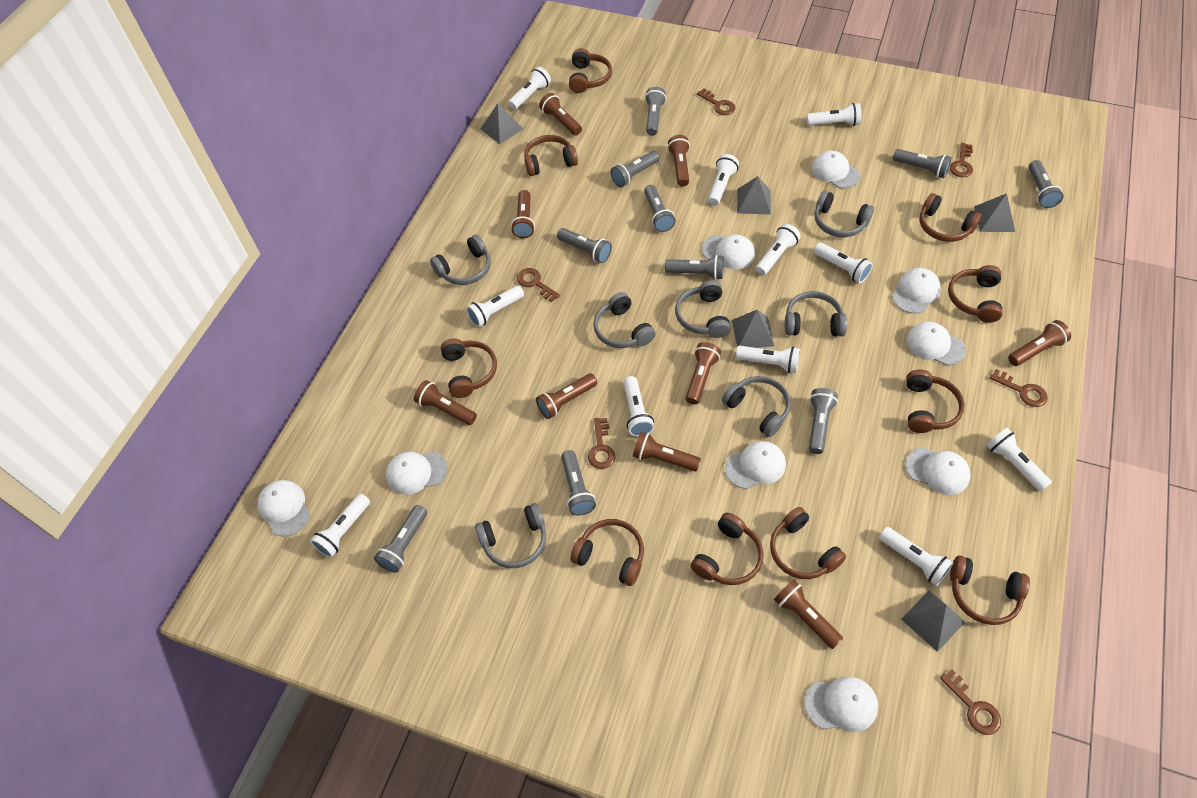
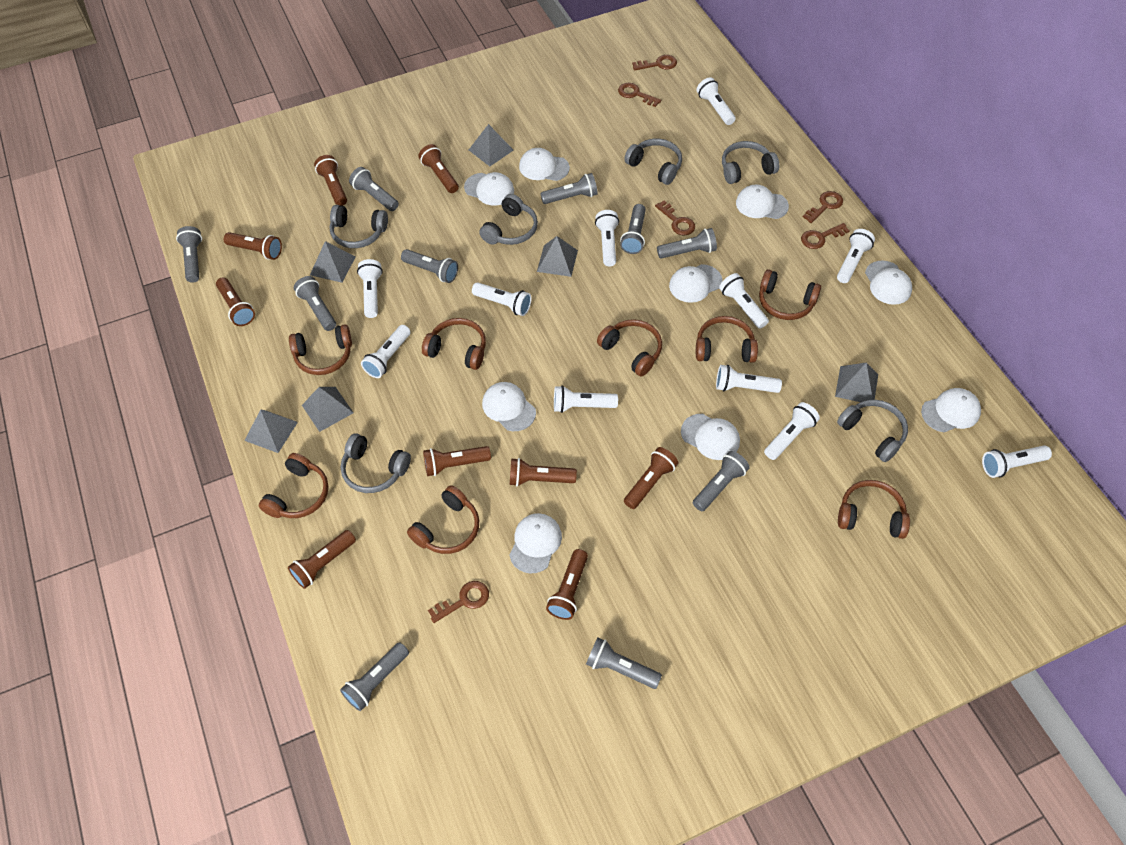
brown headphones: [441,339,497,398] [524,135,578,176] [569,48,612,93] [570,519,644,586] [691,513,764,585] [770,507,846,579] [906,369,965,433] [919,193,982,242] [948,265,1003,323] [950,555,1030,625] = 10 -> [259,453,329,518] [289,324,352,375] [407,485,479,554] [422,318,486,370] [597,319,662,377] [696,316,758,363] [759,269,821,320] [838,480,910,539] = 8
grey headphones: [430,235,491,285] [475,503,546,568] [593,292,656,348] [675,280,731,338] [722,376,791,437] [785,291,847,337] [815,191,874,237] = 7 -> [330,205,388,248] [341,433,411,493] [479,194,538,245] [624,139,682,185] [722,141,779,184] [837,400,908,462] = 6
grey pyramid: [481,103,523,144] [732,310,774,348] [737,176,771,215] [901,591,965,652] [974,193,1015,232] = 5 -> [244,409,298,453] [302,387,353,432] [310,241,356,283] [469,124,514,166] [537,236,578,277] [835,363,878,402] = 6

